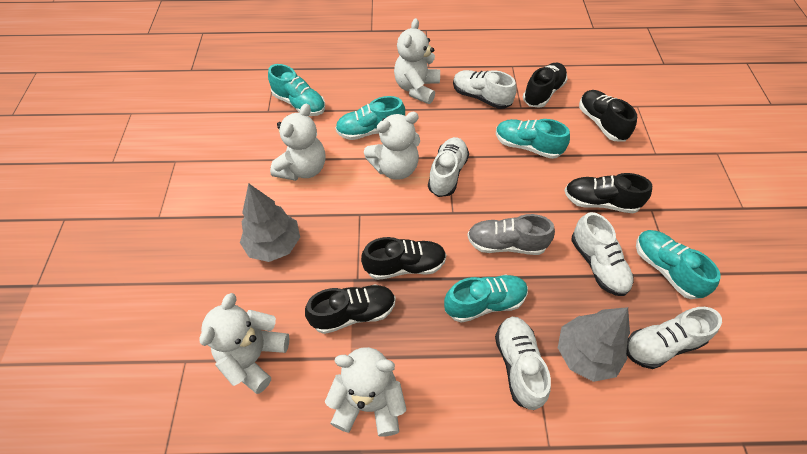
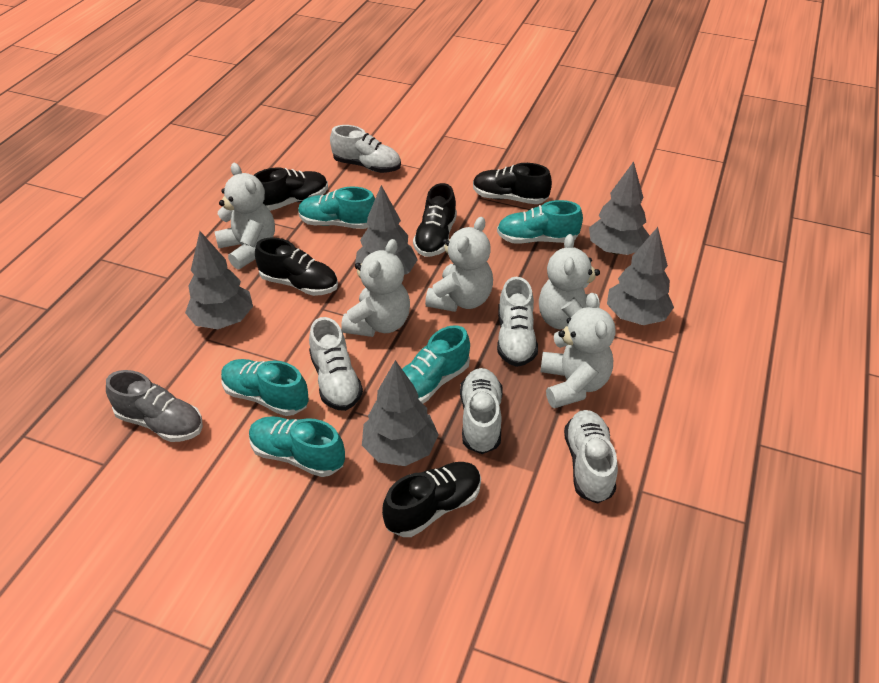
grey tree: [240,183,300,262] [558,307,630,382] = 2 -> [185,231,253,329] [355,185,418,275] [362,360,439,466] [589,161,650,255] [607,227,674,325] = 5

